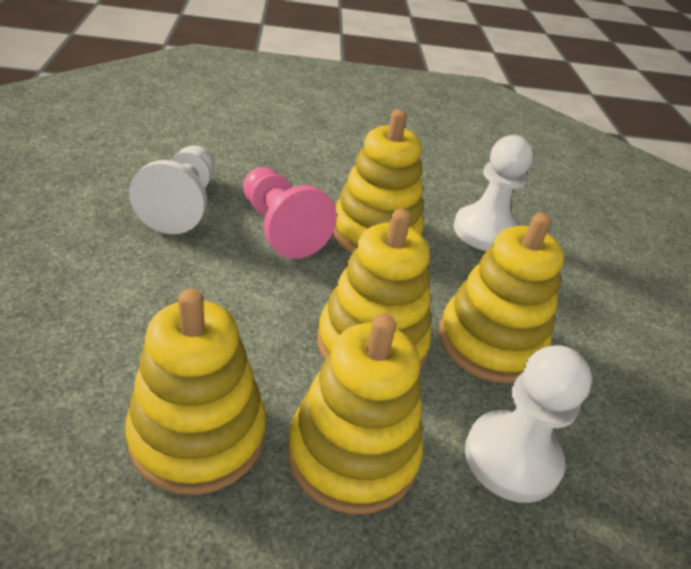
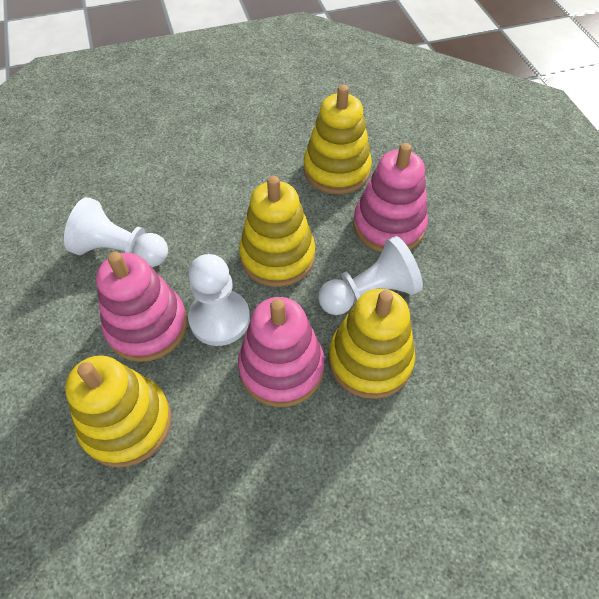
pink pawn: [243,167,337,259] = 1 -> none = 0
pink stacking toy: none = 0 -> [96,252,187,362] [238,297,325,407] [353,143,428,252] = 3
yellow stacking toy: [125,288,266,495] [287,314,423,515] [317,209,431,369] [333,110,424,253] [439,213,564,383] = 5 -> [65,356,172,467] [239,176,315,287] [303,85,372,194] [328,289,415,399] = 4

